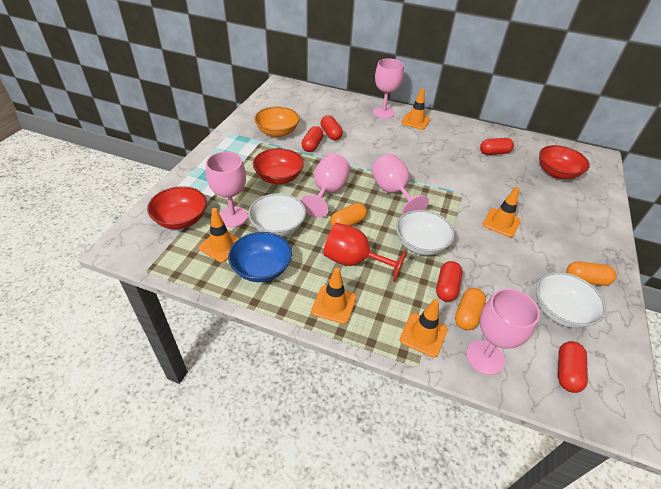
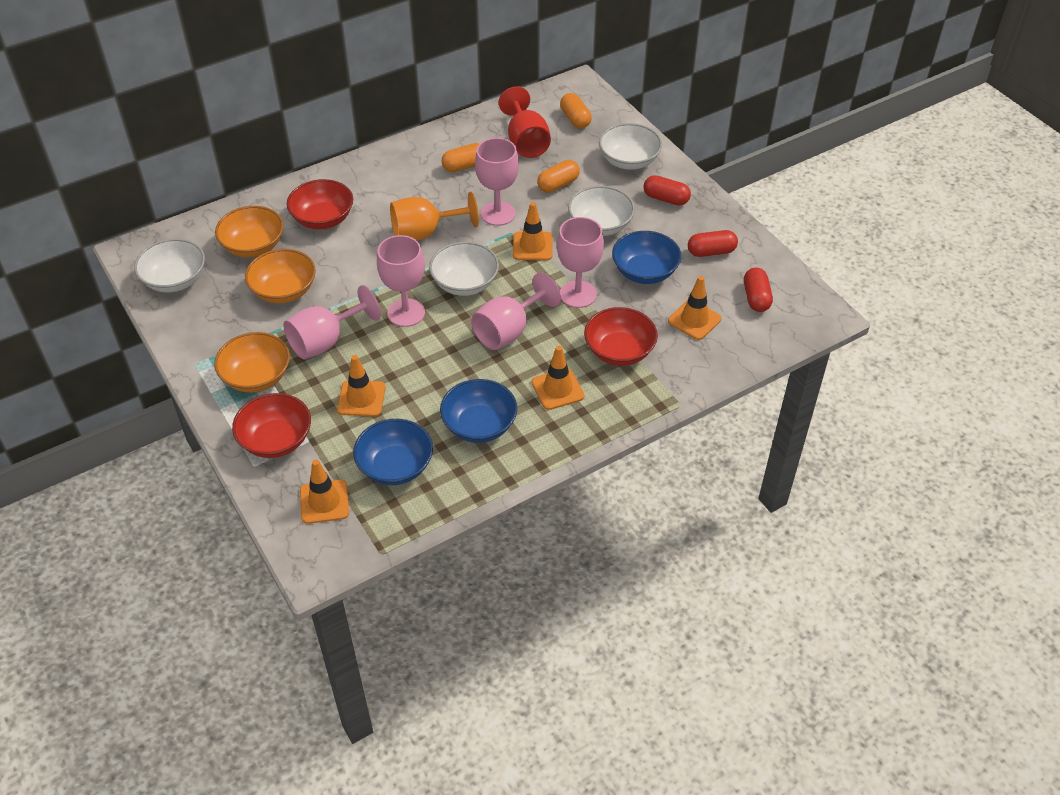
blue bowl: [228,232,292,282] = 1 -> [353,419,433,485] [440,379,517,443] [612,231,681,284] = 3
orange bowl: [254,107,300,137] = 1 -> [214,332,290,393] [215,206,284,257] [245,249,316,303] = 3
orange goblet: none = 0 -> [390,192,479,241] = 1
red capsule: [302,126,324,152] [321,115,343,140] [436,261,462,302] [480,138,514,155] [558,341,588,393] = 5 -> [643,175,691,206] [688,230,738,257] [744,268,773,312] = 3
white bowl: [248,193,306,236] [396,210,455,255] [536,272,606,328] = 3 -> [134,239,205,293] [429,242,499,296] [568,186,635,236] [599,123,662,170] = 4

